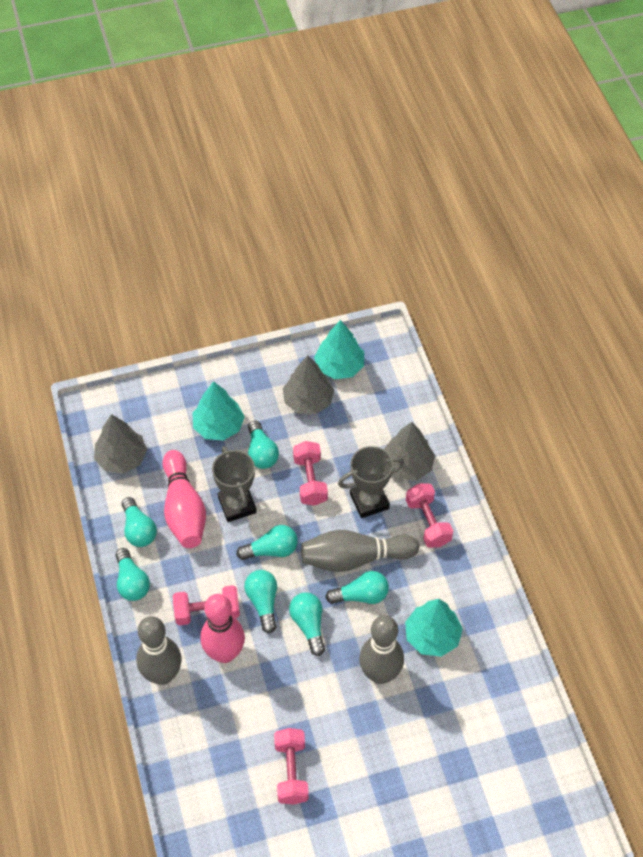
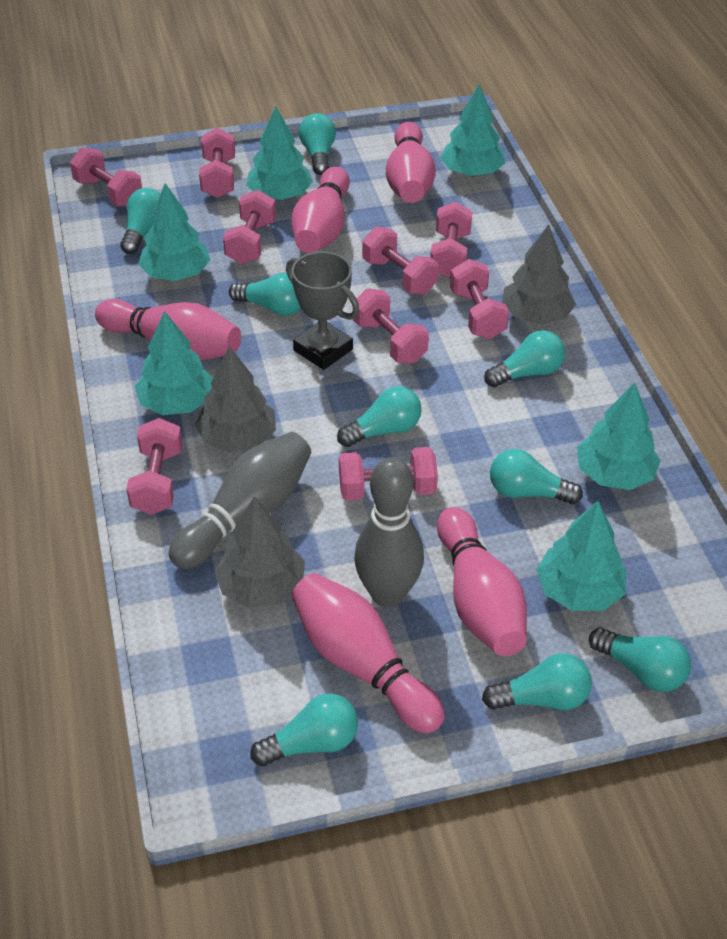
grey bowling pin: [136,616,182,685] [301,530,419,572] [359,615,404,684] = 3 -> [169,432,311,570] [354,457,424,607] = 2
grey trophy: [212,446,257,522] [338,446,404,518] = 2 -> [286,251,359,370] = 1
pink bowling pin: [163,450,206,548] [200,594,245,663] = 2 -> [95,299,241,360] [291,166,350,253] [292,573,445,734] [386,122,436,203] [437,507,527,656] = 5
pink dumbbell: [173,585,240,626] [274,728,309,805] [293,441,328,506] [406,484,453,548] = 4 -> [70,148,142,207] [126,418,182,515] [199,128,235,198] [223,190,276,264] [339,447,438,501] [353,288,429,364] [362,227,439,295] [431,202,472,278] [450,259,509,339] = 9
turquoise light bulb: [116,548,150,601] [122,497,157,547] [237,525,298,560] [244,570,277,633] [248,421,279,469] [289,592,325,656] [325,571,389,604] = 7 -> [120,188,160,254] [229,273,301,316] [250,693,358,766] [299,113,336,175] [337,386,422,447] [482,653,592,710] [484,330,565,388] [490,449,583,504] [589,627,691,692] = 9
turquoise tree: [192,381,245,440] [314,320,364,379] [405,599,463,657] = 3 -> [135,311,213,415] [138,183,211,281] [246,107,313,200] [440,85,505,176] [536,501,626,611] [577,383,661,490] = 6

